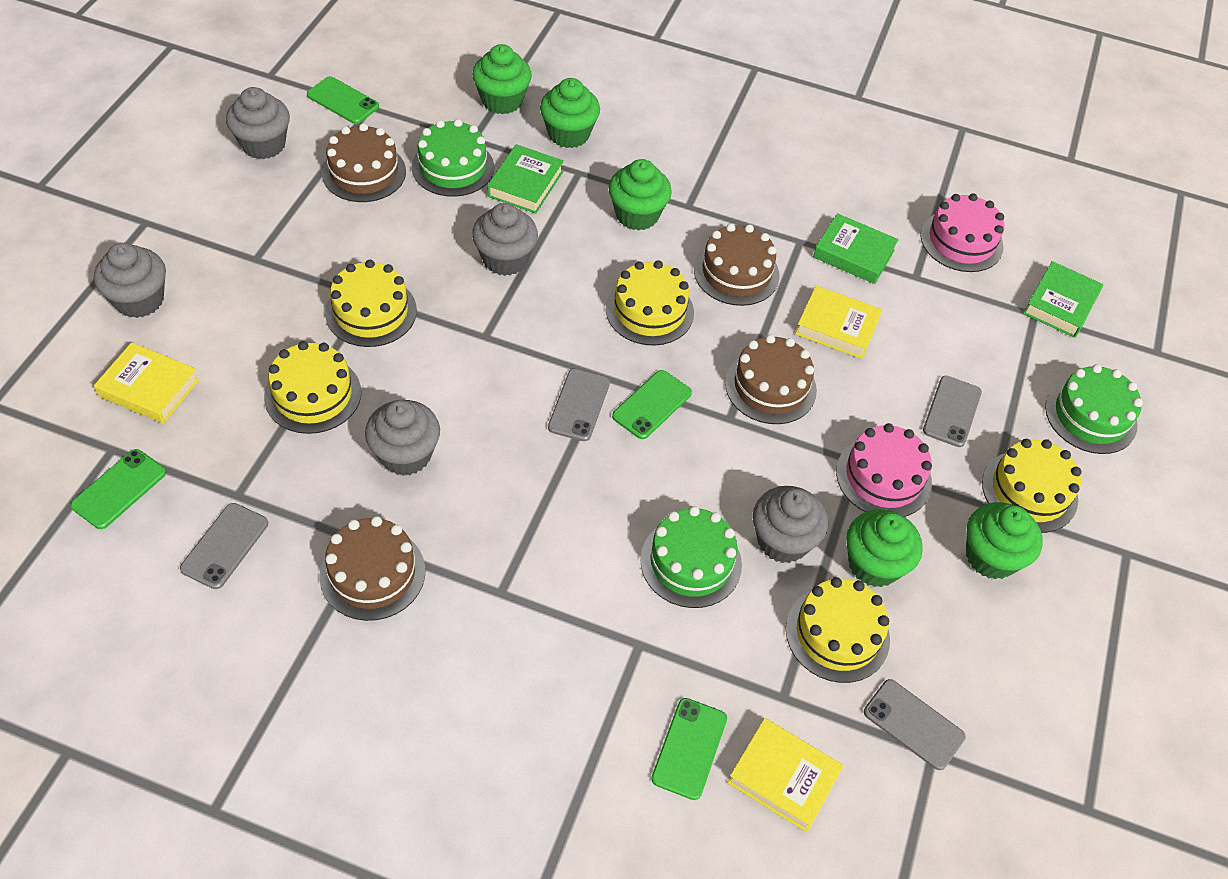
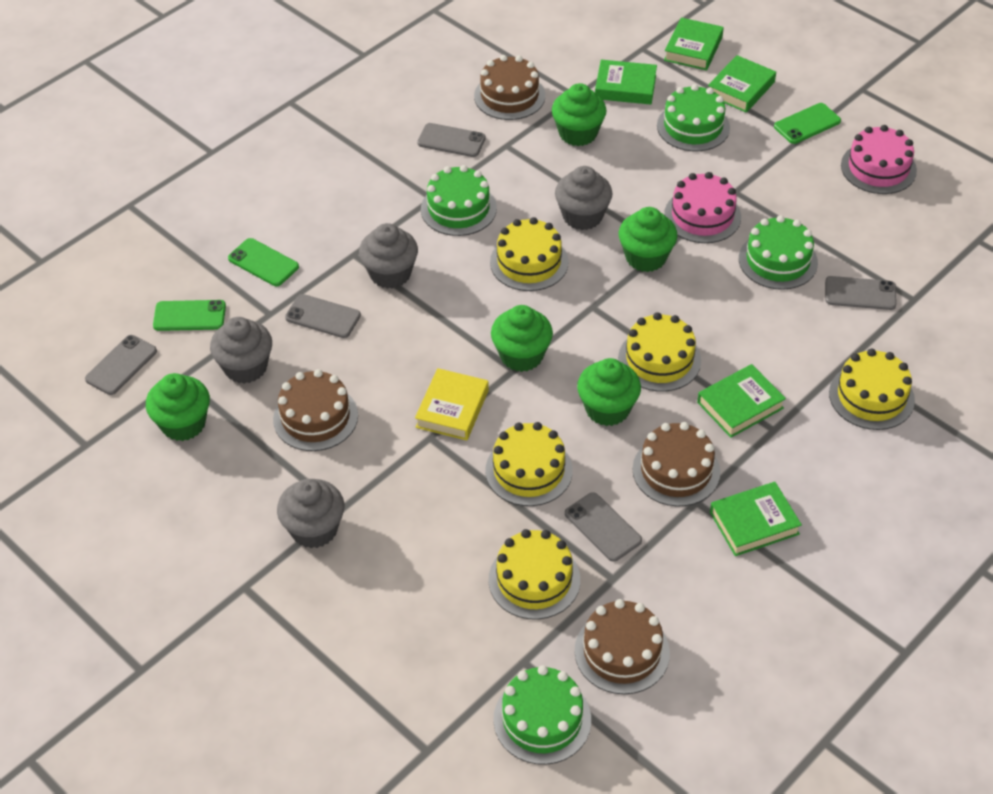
green book: [487,144,564,214] [813,213,899,284] [1023,261,1103,338] = 3 -> [595,60,657,105] [664,18,724,70] [697,364,786,438] [708,55,776,113] [710,482,802,556] = 5
green cake: [412,119,494,197] [640,506,742,608] [1045,364,1143,454] = 3 -> [421,165,497,236] [493,665,591,765] [657,84,730,151] [739,215,818,290] = 4
green phone: [70,449,166,529] [307,76,379,124] [612,370,692,439] [651,698,727,800] = 4 -> [153,300,226,331] [228,238,299,286] [774,103,841,144] = 3
grey cupcake: [94,243,166,318] [226,87,290,159] [365,400,440,476] [472,203,538,276] [753,486,828,563] = 5 -> [210,317,272,384] [277,479,344,548] [359,223,418,289] [555,166,612,230] = 4
grey phone: [180,503,268,589] [548,369,610,441] [864,679,965,770] [923,376,982,447] = 4 -> [85,335,157,395] [285,294,361,338] [417,123,486,157] [565,492,642,562] [825,276,897,310] = 5
yellow book: [94,342,200,424] [727,718,844,832] [795,285,882,359] = 3 -> [415,368,489,441] = 1

